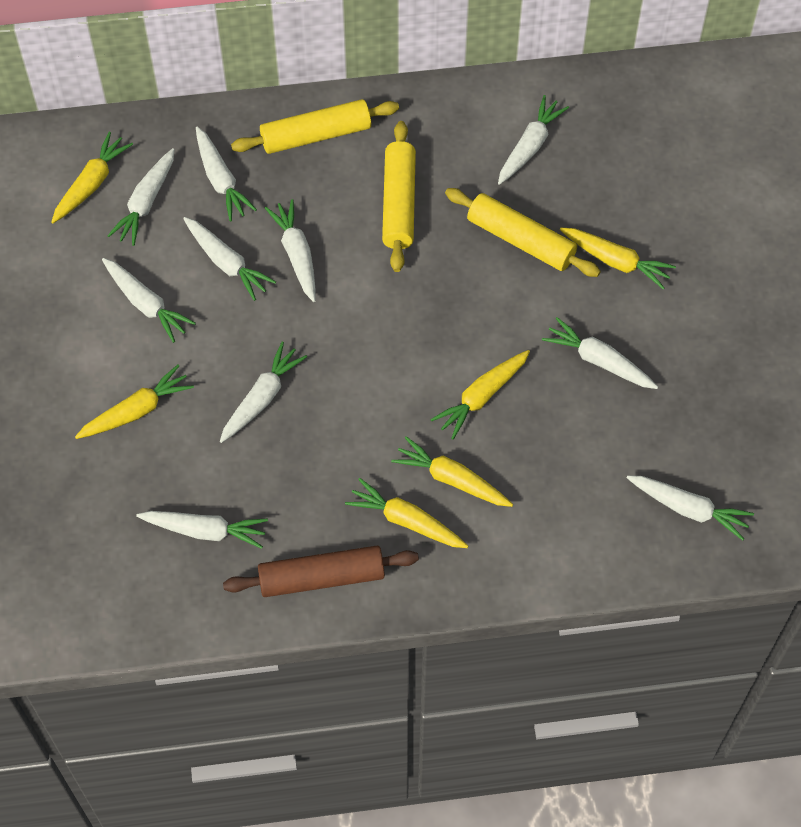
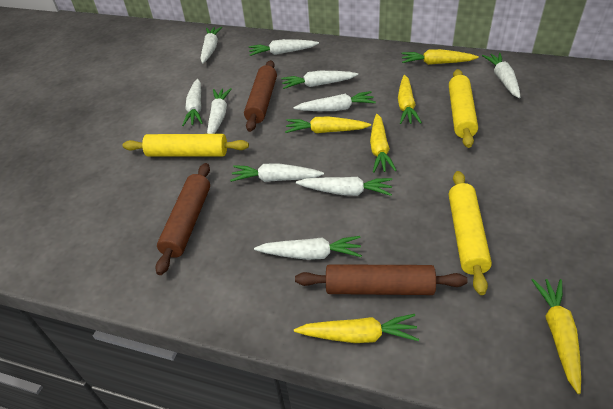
brown rolling pin: [223,546,419,597] = 1 -> [155,163,210,275] [244,60,277,132] [295,264,468,295] = 3

